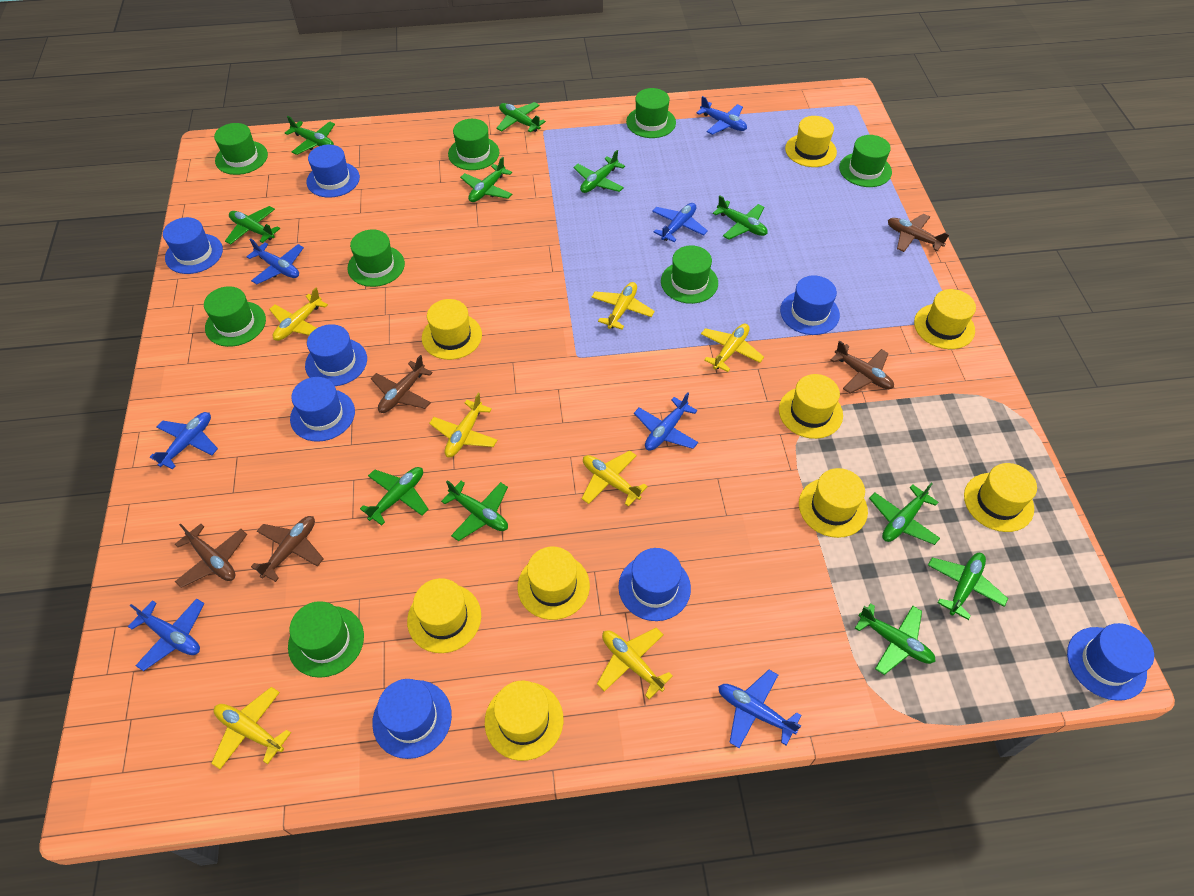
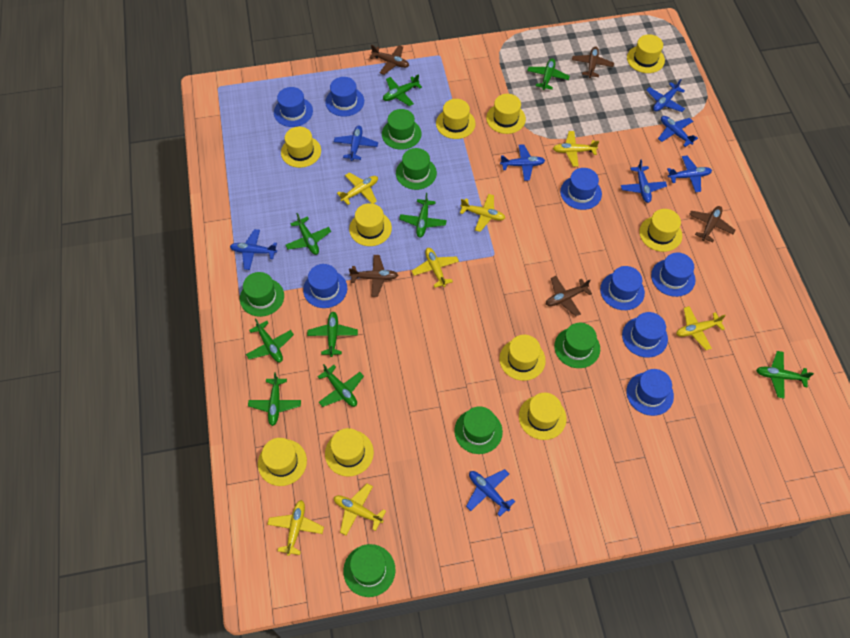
blue plane: [128,598,204,671] [150,412,218,469] [246,238,304,284] [634,392,698,451] [652,203,708,242] [697,96,747,135] [718,670,802,748] = 7 -> [230,229,277,270] [334,125,378,161] [466,469,515,516] [500,144,545,181] [621,159,667,203] [646,79,685,112] [658,116,698,147] [667,156,712,192] = 8
green hat: [204,286,266,347] [214,123,268,175] [288,601,364,678] [347,229,405,287] [448,119,499,170] [626,88,676,138] [661,245,718,304] [839,135,892,187] = 8 -> [240,272,284,317] [343,544,395,597] [382,109,421,150] [396,148,437,190] [454,406,503,454] [554,323,600,368] = 6
green plane: [225,206,280,245] [285,116,335,155] [360,467,429,526] [441,480,508,541] [460,156,512,202] [496,102,546,132] [573,150,625,193] [713,195,768,240] [855,603,936,675] [869,483,940,545] [928,553,1008,620] = 11 -> [246,319,294,362] [248,372,301,426] [285,213,331,255] [307,312,358,357] [317,364,364,407] [383,74,422,106] [399,193,447,238] [527,58,570,90] [756,351,814,398] = 9
yellow hat: [407,578,481,653] [422,299,482,360] [485,681,563,761] [517,547,590,620] [779,374,843,439] [785,116,837,167] [799,468,868,538] [914,289,976,349] [964,463,1037,532] = 9 -> [258,438,307,486] [281,127,321,168] [325,428,374,477] [349,203,392,246] [436,99,476,139] [486,94,526,134] [499,335,546,381] [519,393,567,440] [627,34,665,73] [639,209,682,252] = 10

